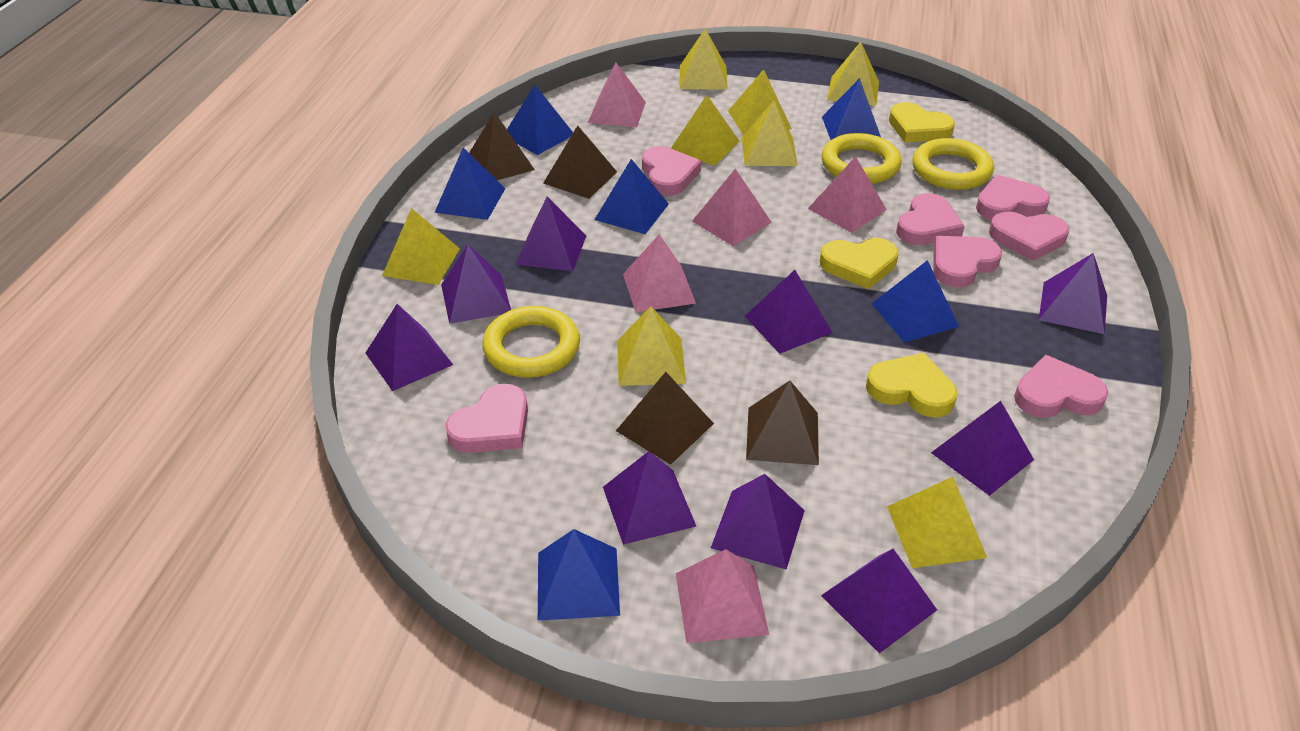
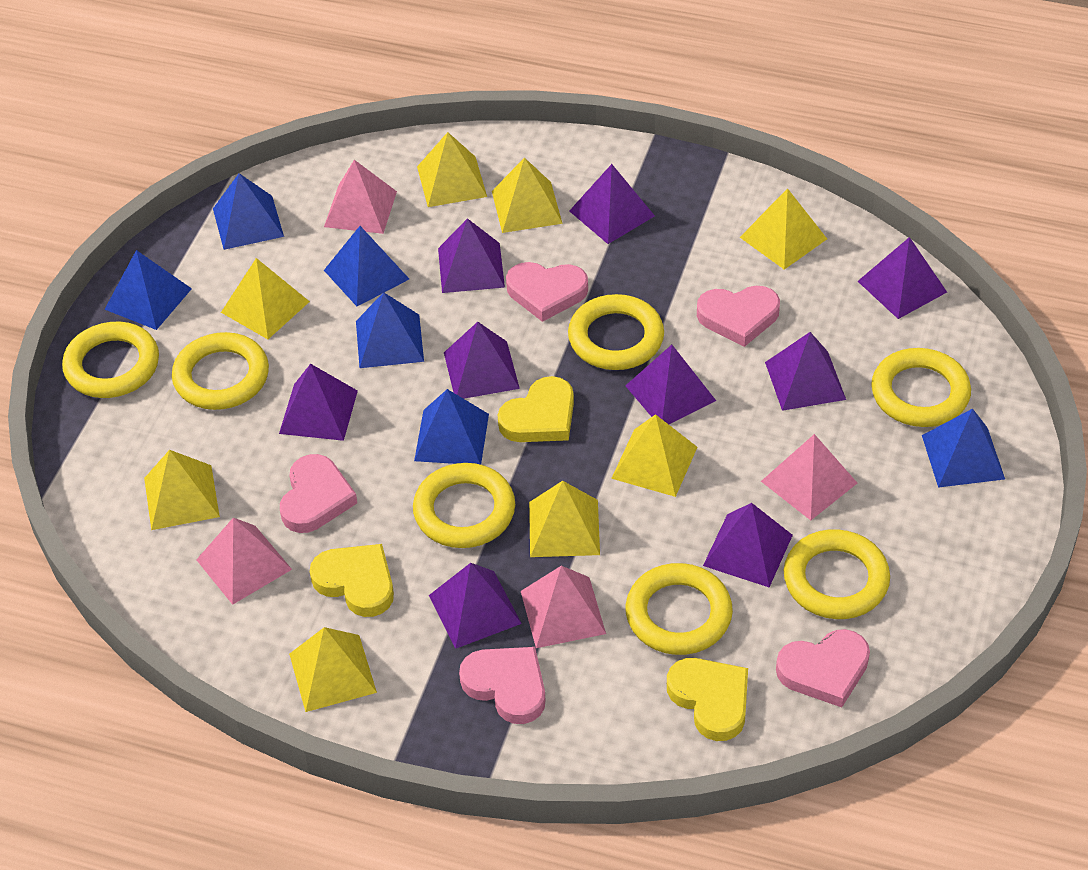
brown pyramid: [469,112,535,180] [544,126,617,199] [616,372,714,465] [746,380,819,465] = 4 -> none = 0
pink heart: [445,384,528,453] [642,146,701,196] [896,193,965,245] [933,236,1002,288] [976,175,1050,220] [989,212,1069,261] [1014,355,1109,418] = 7 -> [280,454,357,533] [459,647,545,724] [506,262,588,322] [697,286,780,347] [776,629,870,707] = 5
pink pyramid: [588,63,646,128] [623,234,696,312] [676,549,769,643] [692,169,772,246] [808,156,887,233] = 5 -> [196,518,292,605] [324,160,397,234] [521,566,606,648] [761,434,857,520] = 4
yellow ring: [483,306,580,378] [822,133,902,184] [912,138,994,190] = 3 -> [62,322,159,398] [172,332,269,410] [413,463,515,548] [568,294,664,370] [625,563,733,655] [784,529,890,619] [871,348,971,427] = 7

